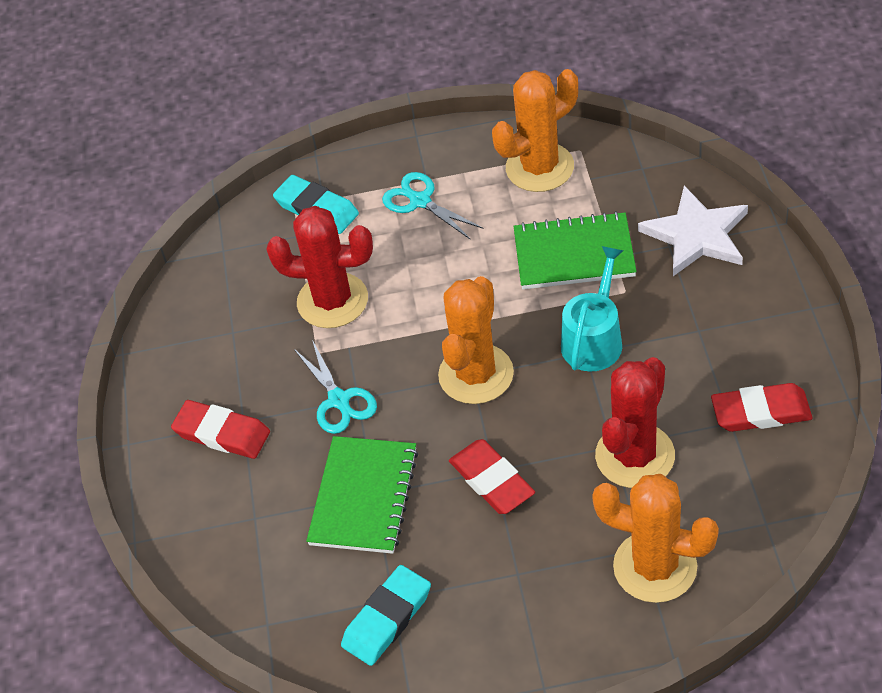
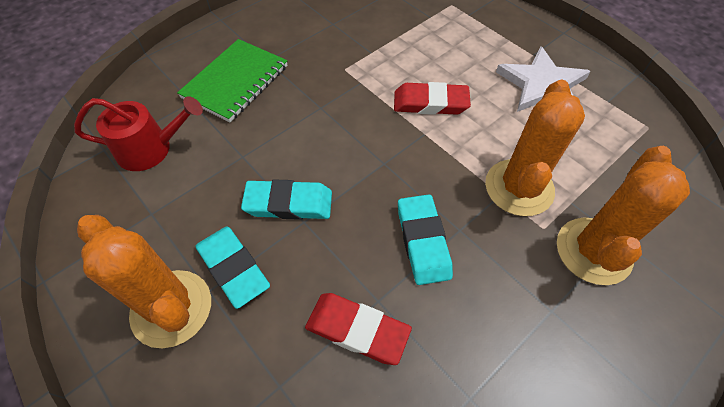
green notebook: [306,436,418,554] [514,211,637,289] = 2 -> [177,39,287,122] = 1
red cactus: [266,206,373,328] [595,357,675,488] = 2 -> none = 0
red eraser: [171,400,270,459] [449,439,535,514] [711,383,812,432] = 3 -> [305,293,412,365] [394,82,471,115] = 2
red watering can: none = 0 -> [74,96,203,171] = 1
turquoise eraser: [273,175,359,234] [341,565,431,666] = 2 -> [196,227,270,309] [241,179,332,220] [398,195,453,285] = 3
turquoise scissors: [294,340,377,434] [382,172,484,240] = 2 -> none = 0
turquoise watering can: [561,246,624,371] = 1 -> none = 0

